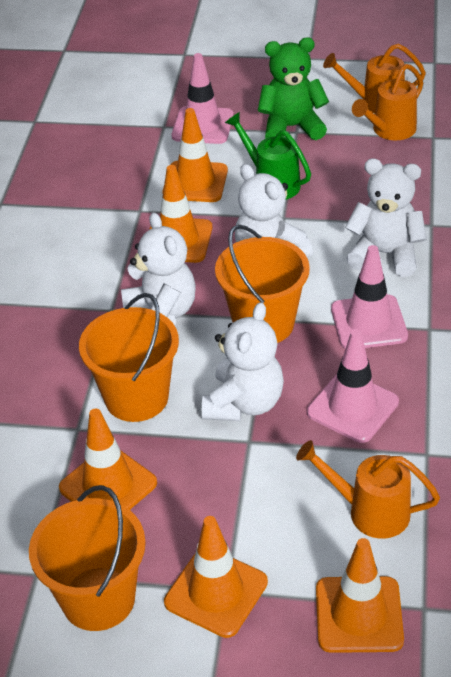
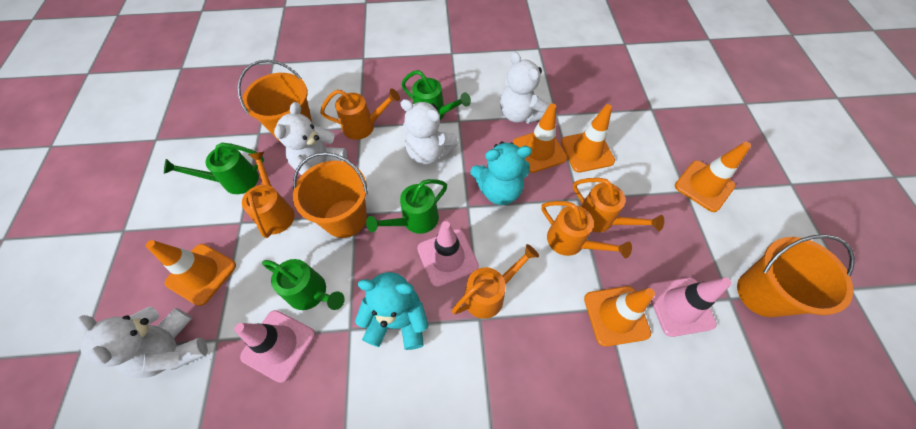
green teddy bear: [258,37,329,140] = 1 -> none = 0
green watering can: [225,112,311,200] = 1 -> [164,143,264,194] [262,259,345,310] [366,179,447,234] [401,70,471,120] = 4
orange watering can: [296,440,440,539] [323,43,426,113] [352,64,423,140] = 3 -> [242,152,295,238] [320,89,400,140] [452,244,539,319] [541,201,632,258] [573,178,664,232] = 5
turquoise teddy bear: none = 0 -> [355,272,429,350] [470,141,532,205] = 2

